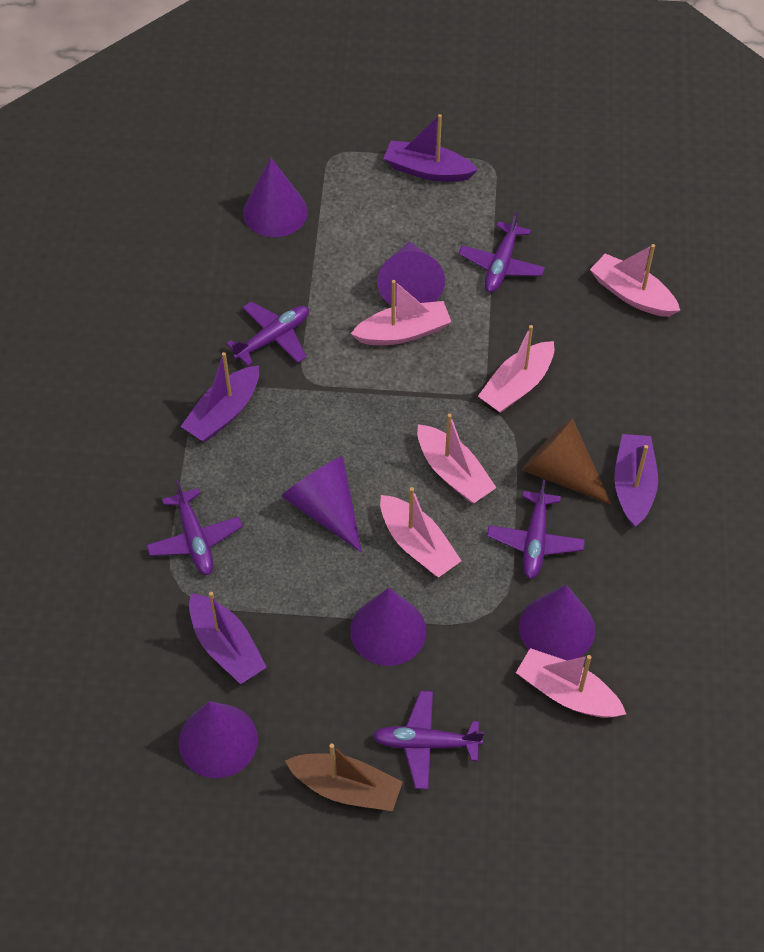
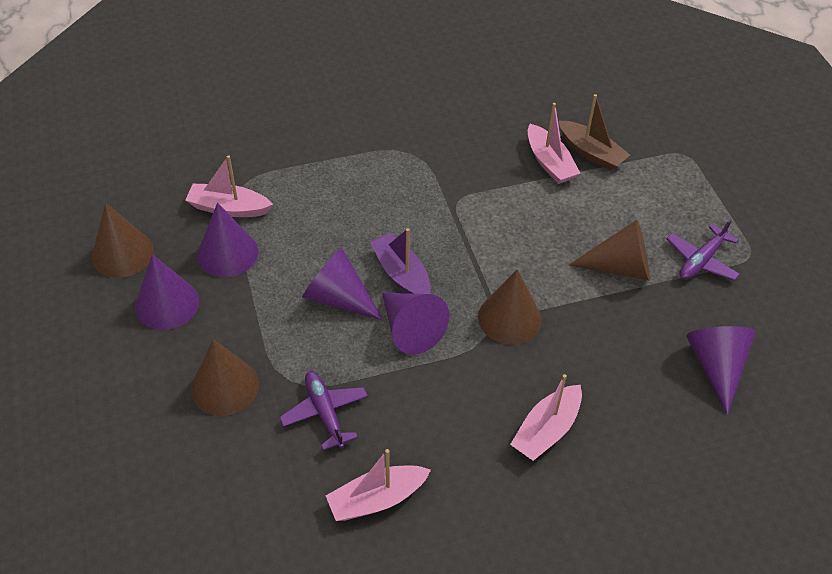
brown cone: [522,417,612,505] = 1 -> [92,203,154,278] [191,339,259,416] [478,269,542,345] [569,220,650,280] = 4
pink boat: [351,280,451,345] [380,487,461,578] [417,414,497,503] [478,325,554,413] [516,648,626,718] [590,244,680,317] = 6 -> [185,155,273,217] [326,449,431,521] [510,374,582,461] [528,103,580,184] = 4
purple boat: [180,352,259,442] [189,592,267,684] [384,114,478,182] [614,434,658,527] = 4 -> [370,228,431,294] = 1
purple cone: [179,701,258,778] [243,157,308,237] [281,457,362,552] [350,588,427,666] [377,241,445,306] [519,585,595,661] = 6 -> [135,254,199,330] [197,203,258,277] [302,247,383,320] [382,292,449,355] [686,326,756,415] = 5
purple plane: [146,480,243,575] [226,301,309,366] [373,691,484,789] [458,211,545,293] [487,480,585,579] = 5 -> [279,371,368,451] [666,219,740,281] = 2

